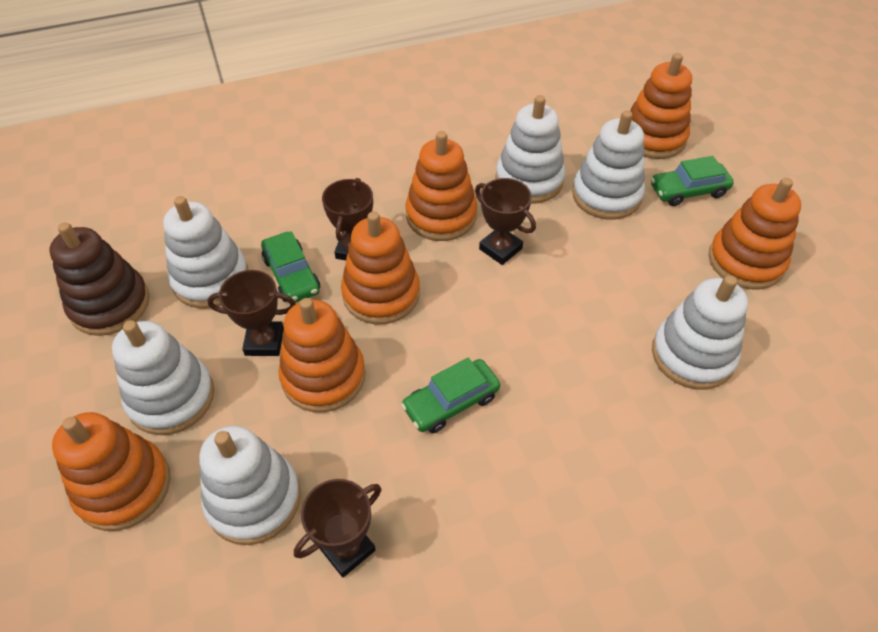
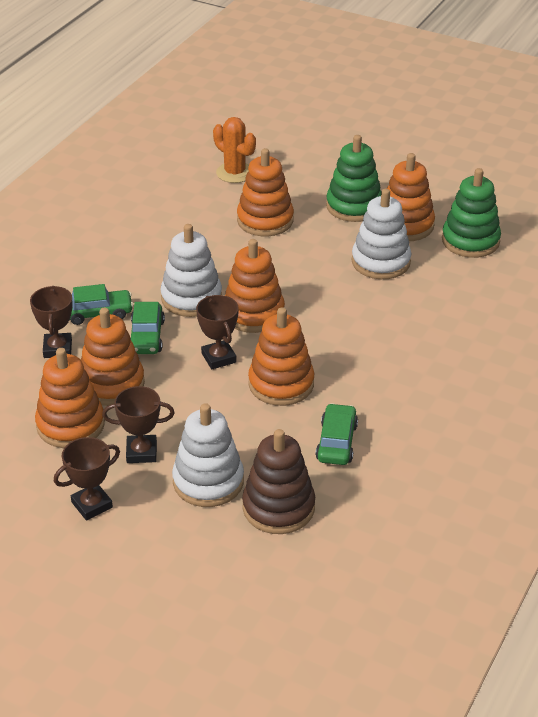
green stacking toy: none = 0 -> [326,135,381,222] [442,168,501,258] = 2
orange cactus: none = 0 -> [213,117,256,183] = 1
white stacking toy: [112,320,214,435] [163,196,248,309] [199,426,301,545] [495,95,565,204] [572,110,645,219] [652,275,748,390] = 6 -> [161,224,222,317] [172,403,244,507] [352,189,411,279] = 3

